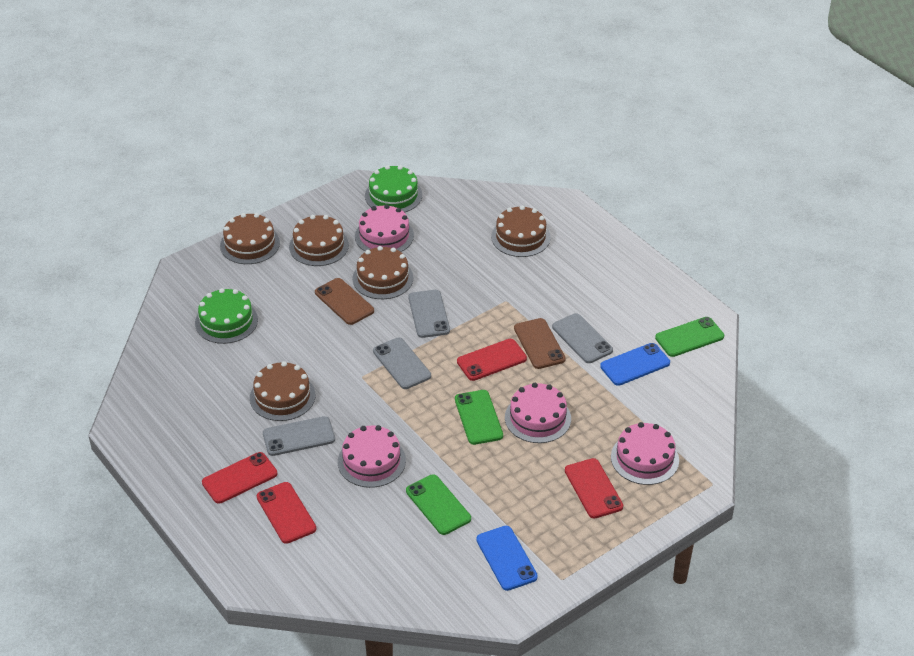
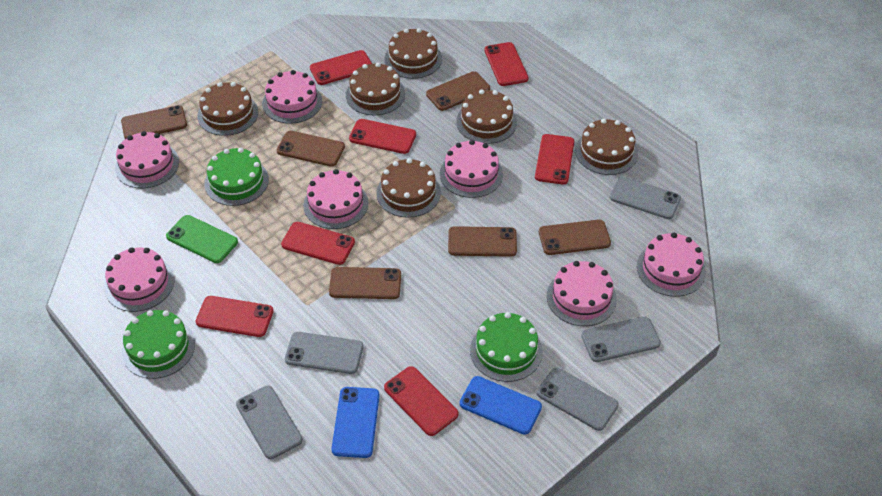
brown cake: [220,213,280,264] [250,361,315,421] [289,215,349,266] [353,246,413,299] [491,205,551,257] = 5 -> [197,82,258,136] [346,63,405,115] [377,158,441,218] [385,28,442,79] [456,89,517,144] [575,119,638,175] = 6
brown phone: [315,278,374,325] [514,318,566,369] = 2 -> [121,105,187,139] [277,131,345,167] [329,267,401,299] [426,71,490,111] [448,226,517,257] [539,220,611,255] = 6
green cake: [195,288,258,344] [365,165,422,213] = 2 -> [122,310,195,379] [204,148,269,206] [470,312,543,382] = 3
green phone: [406,474,471,535] [455,390,503,445] [655,317,724,357] = 3 -> [166,215,238,263] = 1
grey phone: [263,416,335,456] [373,338,431,389] [408,290,450,338] [552,313,613,363] = 4 -> [236,386,303,459] [285,332,364,374] [537,368,619,431] [581,316,661,362] [610,176,681,219] = 5
pink cake: [338,425,406,488] [355,204,414,252] [505,383,571,443] [611,422,679,485] = 4 -> [104,247,175,312] [115,131,179,189] [262,70,322,124] [303,169,369,229] [440,140,503,198] [547,261,617,326] [637,233,706,297] = 7
red phone: [202,452,277,504] [257,482,316,544] [457,339,527,381] [565,458,623,519] = 4 -> [195,296,274,337] [281,222,355,265] [310,50,372,85] [349,119,416,154] [384,366,459,436] [485,42,529,86] [535,134,574,184] = 7

